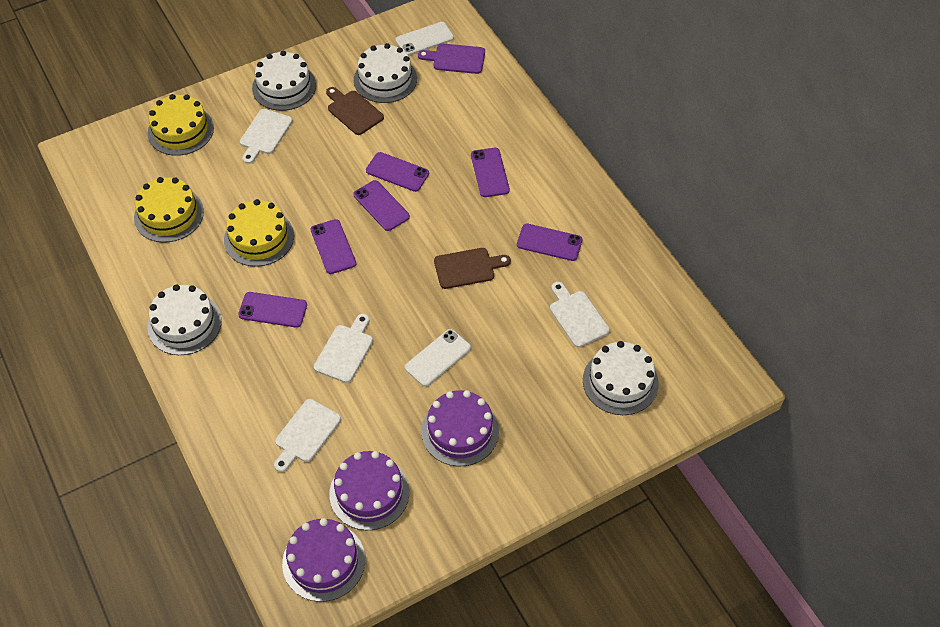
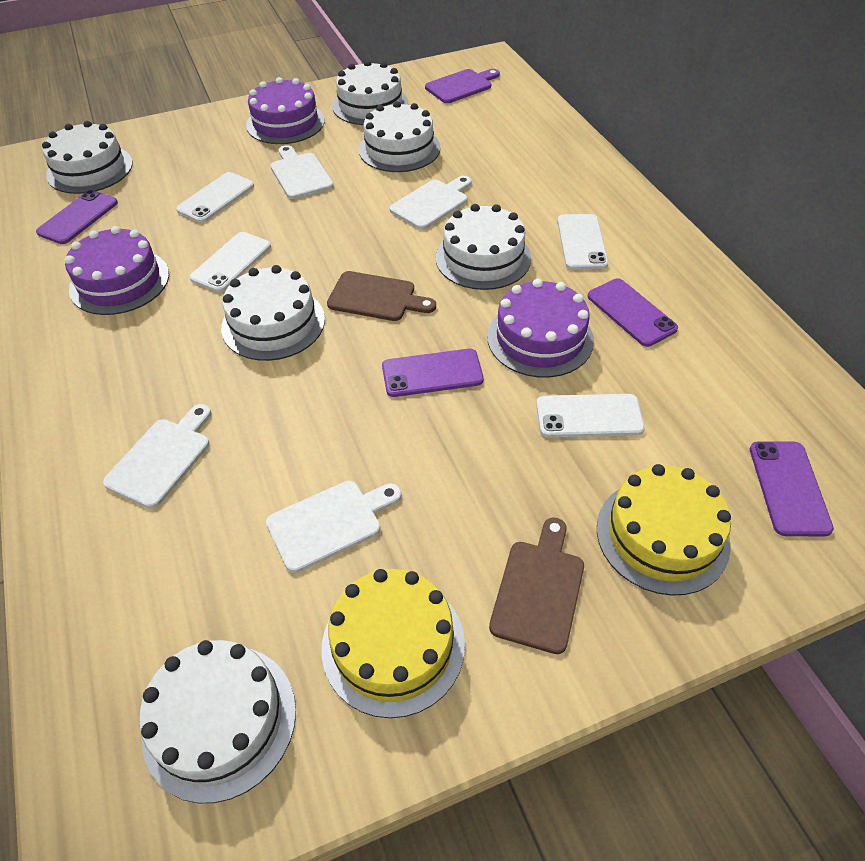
purple phone: [238,292,307,328] [311,219,356,274] [353,180,410,231] [366,152,429,192] [471,148,510,197] [517,223,582,261] = 6 -> [36,190,118,244] [382,349,484,397] [588,278,678,347] [750,442,834,536] = 4
white cake: [147,284,222,355] [252,51,316,111] [354,43,417,103] [583,341,659,415] = 4 -> [42,121,133,194] [139,640,296,803] [221,265,325,361] [332,60,409,125] [359,101,440,172] [436,204,531,290] = 6
white phone: [395,22,454,56] [405,329,471,387] = 2 -> [176,172,254,223] [190,232,271,292] [536,394,645,438] [557,214,609,270] = 4
yellow cake: [134,177,204,242] [148,94,214,156] [224,199,294,267] = 3 -> [322,569,465,718] [597,464,731,596] = 2

